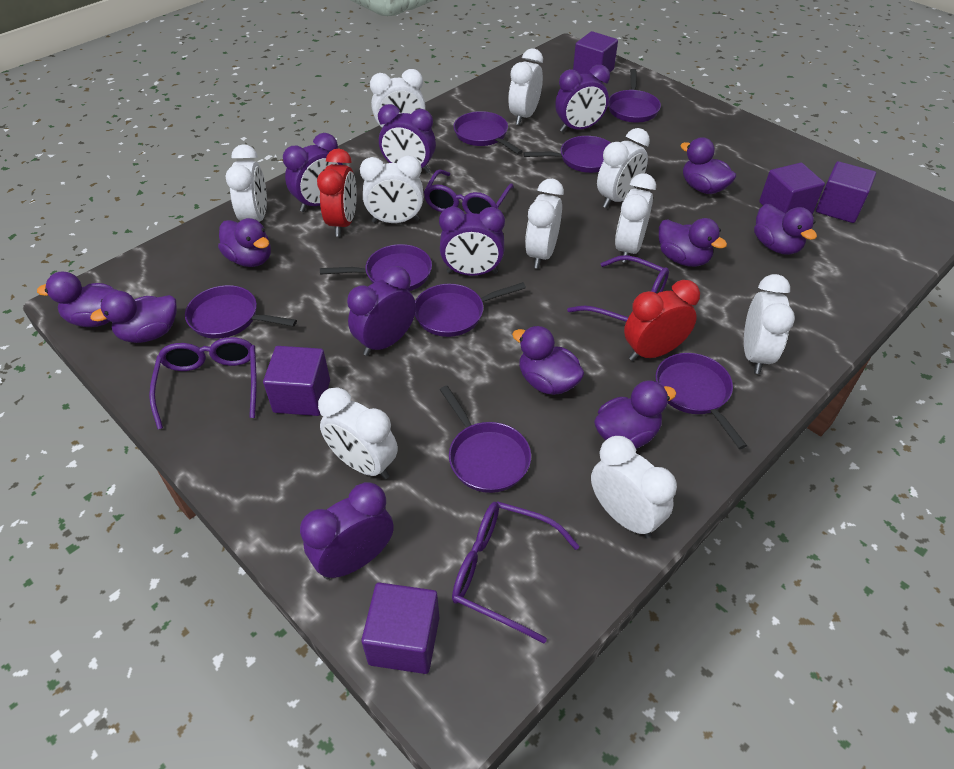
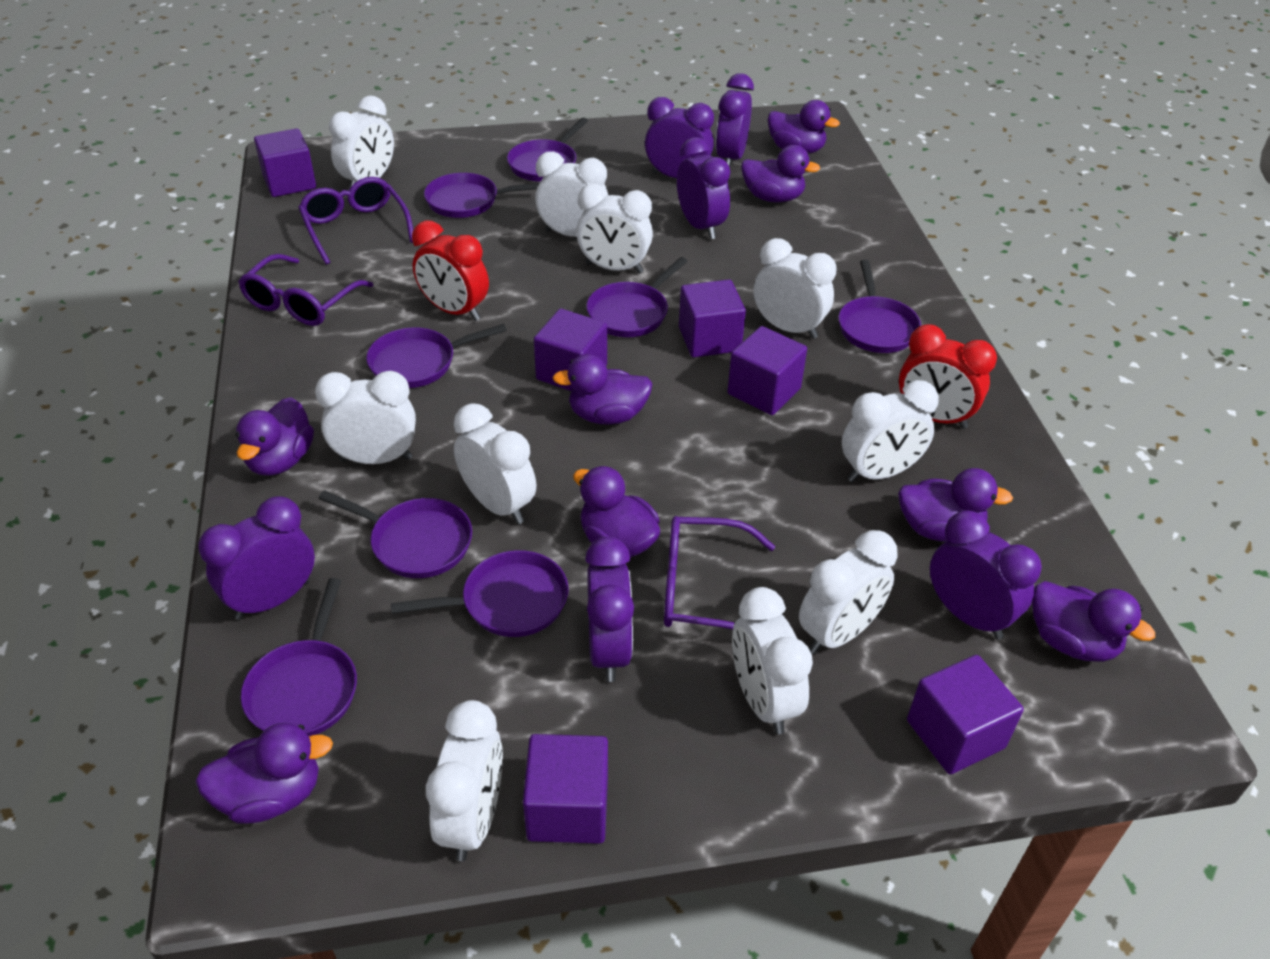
purple cube: [263,346,330,416] [361,582,439,674] [573,31,618,75] [759,163,825,214] [816,161,876,223] = 5 -> [254,128,316,197] [523,734,608,844] [534,309,607,391] [679,279,746,357] [727,326,807,415] [907,655,1024,775] = 6
purple glasses: [149,337,257,429] [424,169,514,214] [452,501,580,643] [567,255,669,322] = 4 -> [238,254,373,326] [298,177,413,265] [664,516,775,629] = 3

